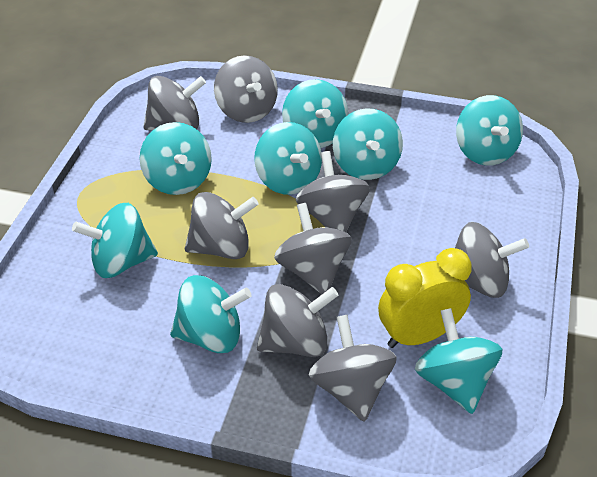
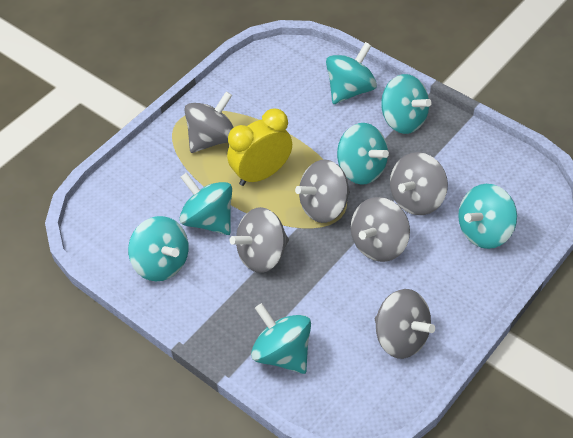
grey spinning top: [144,76,206,130] [185,192,258,259] [214,55,278,123] [257,284,339,357] [274,203,352,294] [296,151,370,232] [309,315,397,422] [455,222,529,298] = 8 -> [184,91,234,153] [230,207,289,273] [295,160,350,223] [351,197,410,262] [375,289,435,359] [390,152,448,215] = 6
turquoise spinning top: [72,203,158,278] [140,122,212,195] [170,275,251,353] [254,122,322,195] [282,79,348,148] [333,108,403,180] [415,308,503,414] [456,95,523,165] = 8 -> [128,216,188,281] [179,172,232,235] [251,303,311,374] [326,42,377,104] [337,123,389,185] [381,74,432,134] [458,184,517,249] = 7

